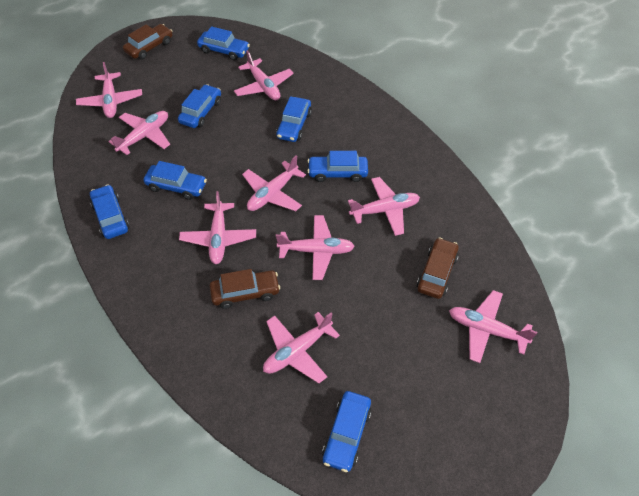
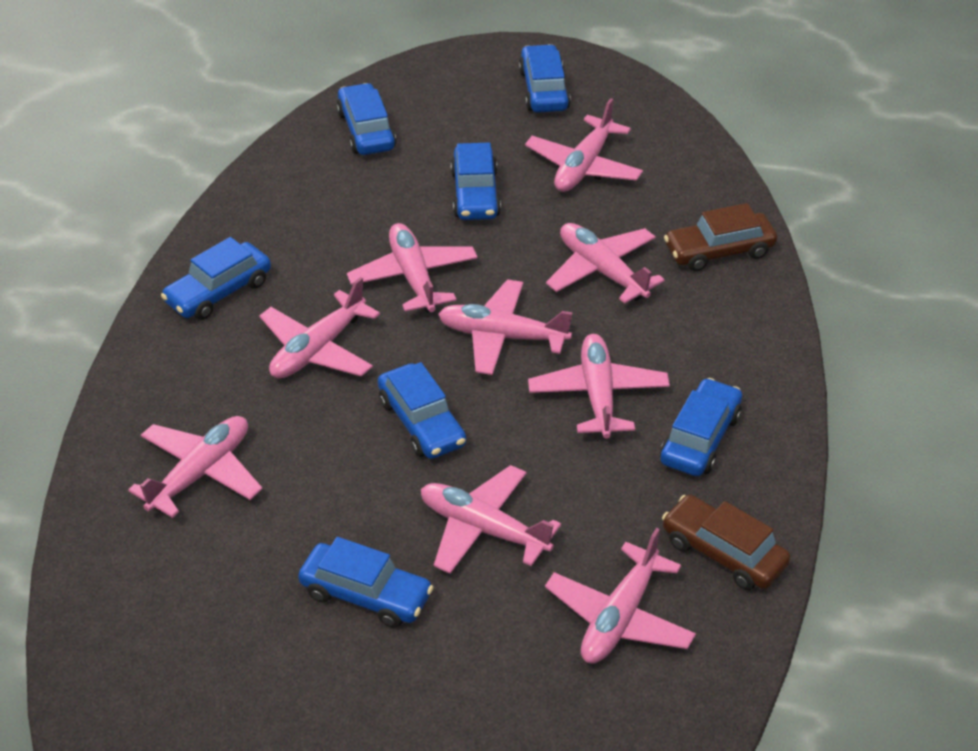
brown car: [123,24,173,59] [210,269,280,309] [417,237,459,299] = 3 -> [662,495,790,590] [664,203,777,271] = 2

